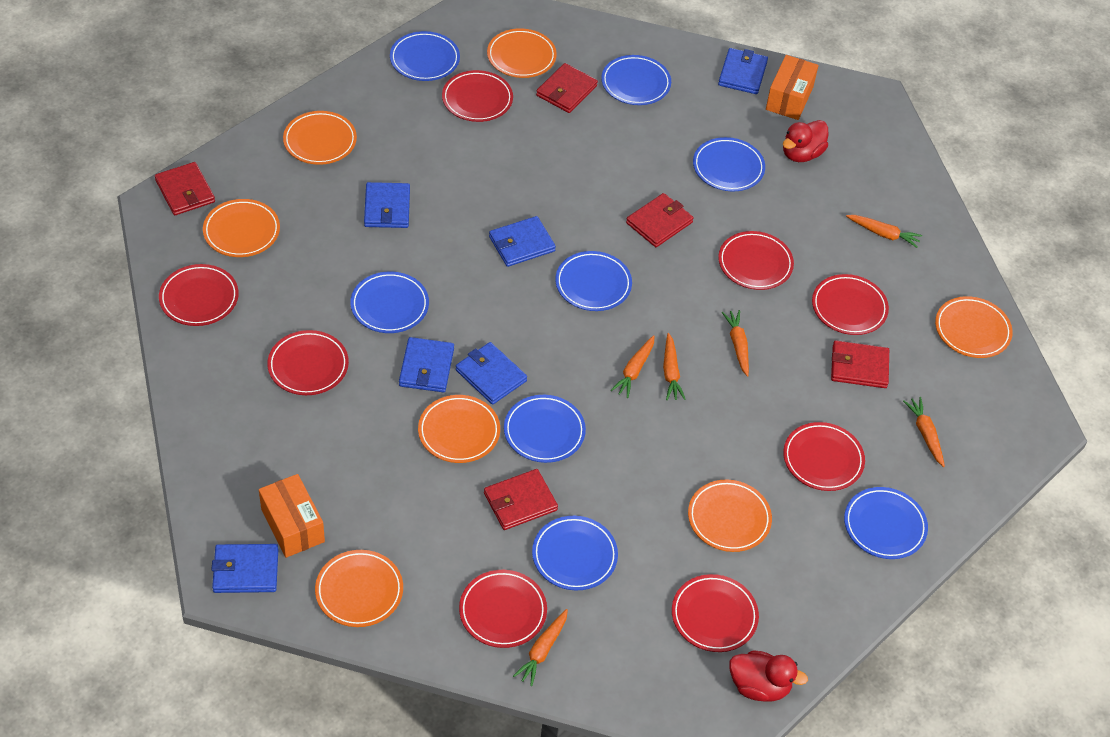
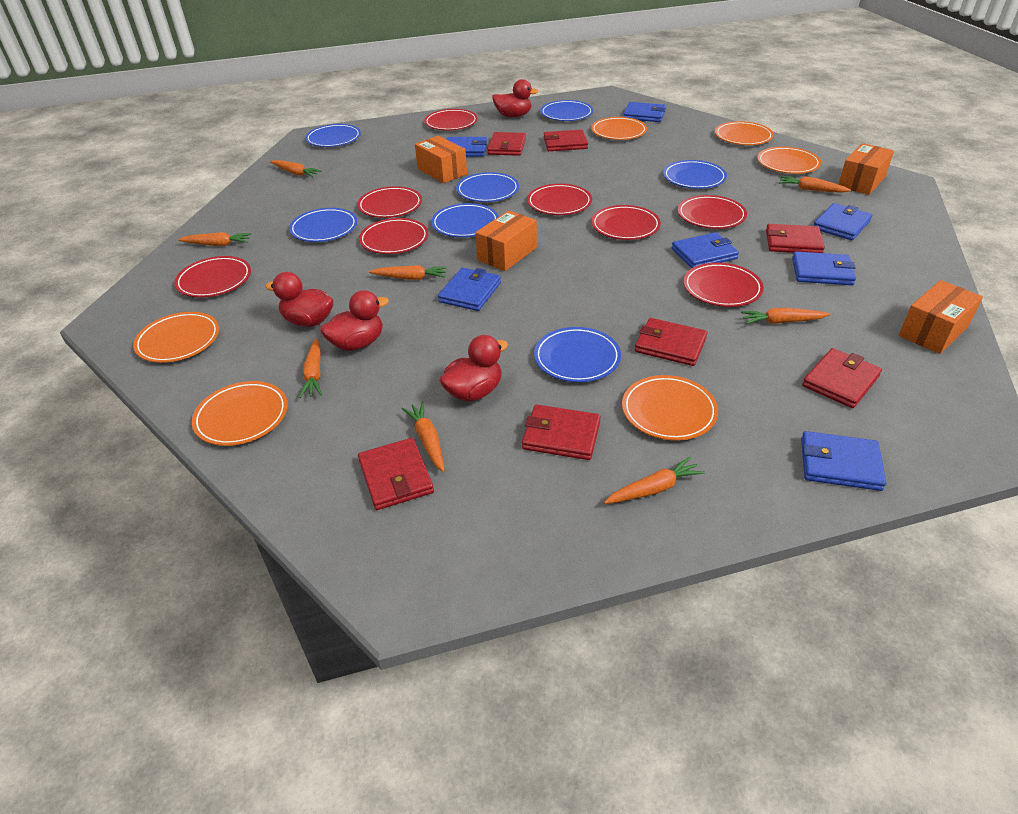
blue plate: [350,272,429,333] [390,31,460,81] [504,395,586,463] [532,516,618,590] [555,251,632,311] [601,55,671,105] [693,137,765,191] [844,487,928,559] = 8 -> [289,208,357,242] [305,124,361,147] [431,203,499,237] [456,172,519,202] [534,327,621,382] [540,100,593,121] [663,160,727,189] = 7
blue wallet: [211,544,278,593] [364,182,410,228] [399,337,454,392] [456,342,527,405] [489,216,556,267] [718,48,768,94] = 6 -> [438,267,501,311] [447,137,487,157] [623,102,666,122] [672,232,739,268] [792,252,856,285] [801,431,886,491] [814,203,873,240] = 7
orange box: [259,474,325,558] [766,55,819,120] = 2 -> [415,136,467,183] [475,211,537,271] [838,143,894,195] [899,280,983,354] = 4
orange carrot: [513,609,568,686] [610,335,655,398] [663,333,686,400] [722,310,749,377] [846,215,922,248] [903,397,945,467] = 6 -> [178,232,252,246] [270,160,322,177] [299,338,322,398] [369,265,447,280] [402,402,445,472] [604,456,705,504] [741,308,830,324] [779,176,851,193] = 8
orange plate: [203,199,280,257] [283,111,357,165] [315,550,403,627] [418,395,500,463] [487,28,557,78] [688,480,772,552] [935,296,1013,358] = 7 -> [133,312,219,363] [192,381,288,446] [591,117,647,140] [622,375,718,441] [715,121,774,145] [757,147,821,174] = 6
red duck: [729,650,808,701] [783,120,828,162] = 2 -> [265,272,333,327] [320,290,389,351] [439,335,508,402] [492,79,539,117] = 4
red wallet: [155,162,215,215] [484,469,558,530] [536,63,598,113] [626,193,693,247] [831,341,889,388] = 5 -> [358,438,434,510] [487,132,526,156] [522,404,601,460] [544,129,588,151] [635,318,707,366] [766,224,825,253] [802,348,882,408] = 7

